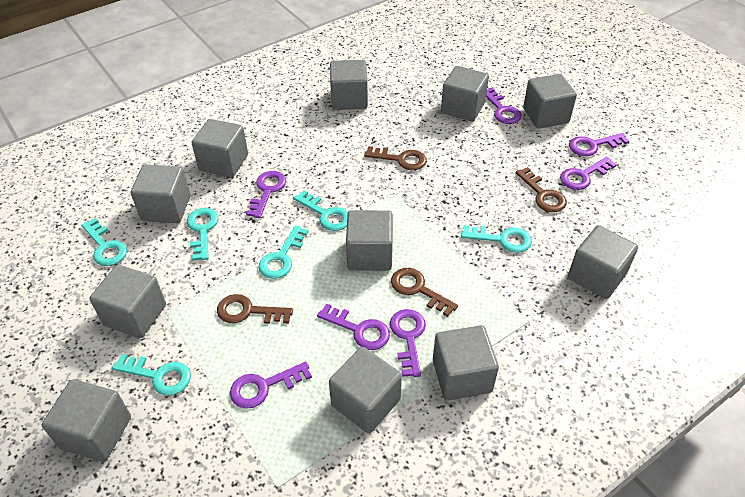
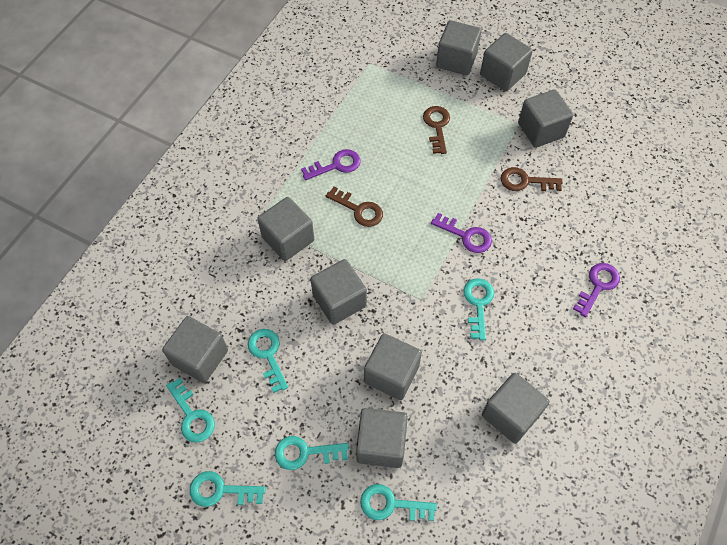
brown key: [217,294,293,324] [364,146,427,170] [391,268,458,317] [516,167,567,212] = 4 -> [326,187,383,227] [423,106,450,154] [501,167,563,191] = 3
grey cube: [42,379,131,462] [90,265,166,338] [131,164,190,223] [192,119,248,178] [329,347,402,433] [330,60,368,110] [346,210,393,271] [433,325,499,401] [441,66,489,121] [523,74,577,129] [568,225,638,299] = 11 -> [162,316,228,383] [257,197,314,261] [310,259,367,325] [356,408,408,468] [364,333,422,400] [436,20,481,75] [480,33,533,91] [482,373,550,443] [518,89,573,148] = 9
purple key: [230,362,312,409] [246,171,286,218] [317,303,390,350] [390,309,426,377] [486,87,522,124] [560,157,617,190] [569,133,629,156] = 7 -> [301,149,361,180] [431,213,492,253] [573,263,620,317] = 3

